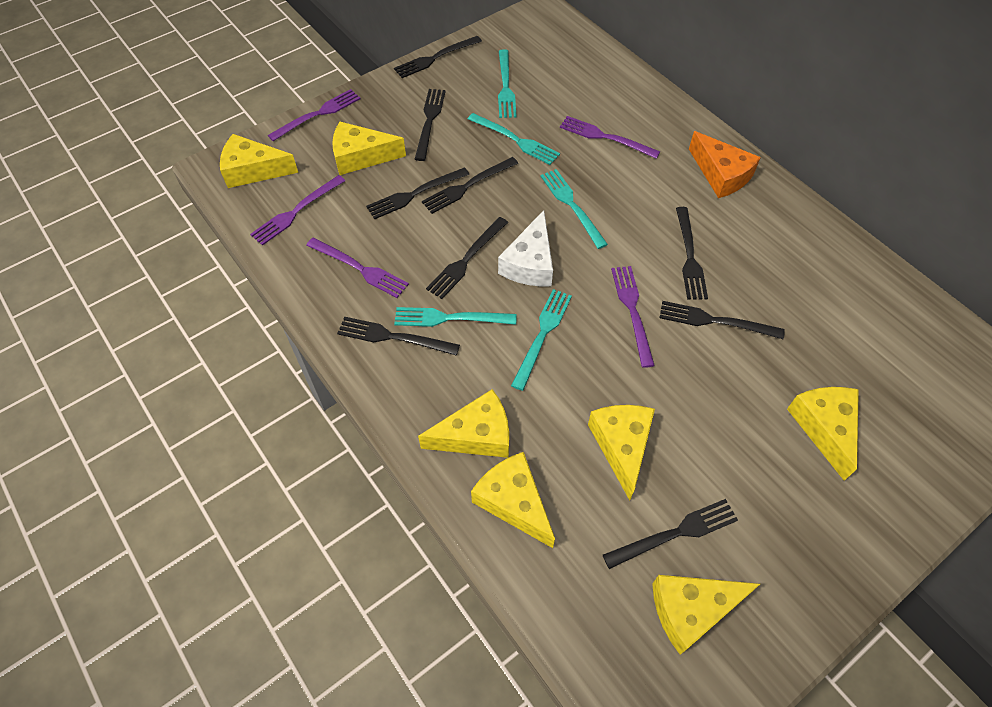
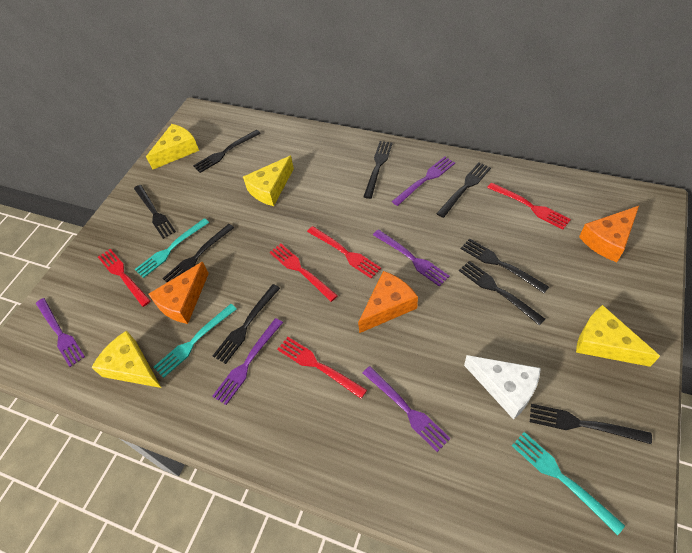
orange cheese: [689,131,761,198] = 1 -> [148,262,209,324] [358,271,418,333] [579,206,639,262] = 3
red fork: none = 0 -> [98,249,150,307] [270,244,338,302] [277,337,367,399] [307,226,381,279] [487,182,571,229] = 5
turquoise fork: [394,307,517,327] [468,113,560,165] [498,49,517,118] [511,289,572,391] [540,169,608,249] = 5 -> [135,218,209,278] [154,304,237,378] [512,432,625,535] = 3
yellow cheese: [220,134,298,188] [332,122,406,175] [418,389,509,458] [471,452,555,548] [588,405,655,500] [652,575,760,655] [787,387,859,481] = 7 -> [91,331,161,388] [146,124,199,169] [243,156,294,206] [576,305,660,367] = 4

